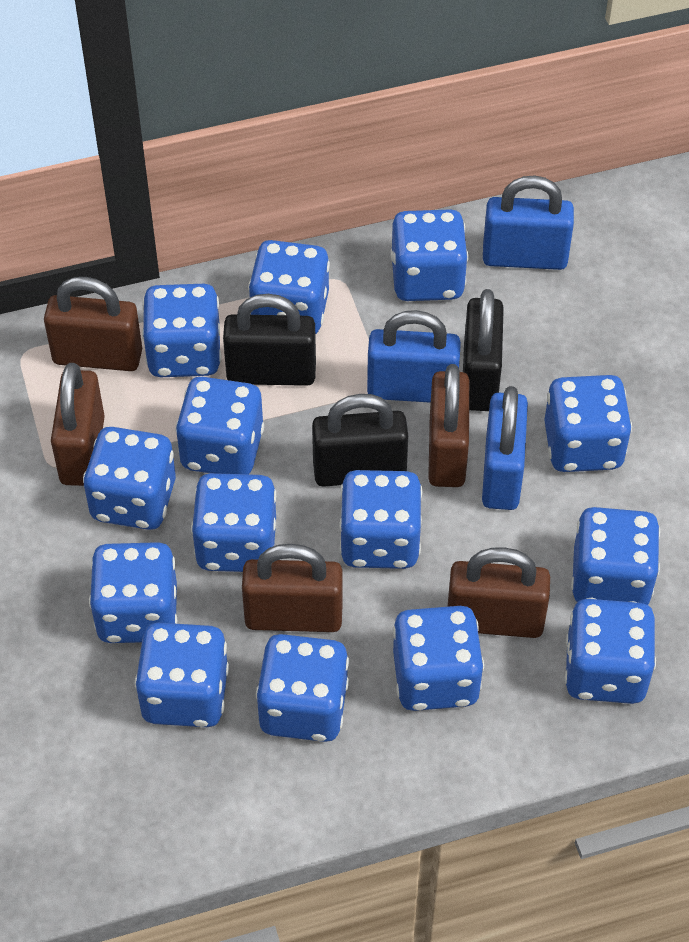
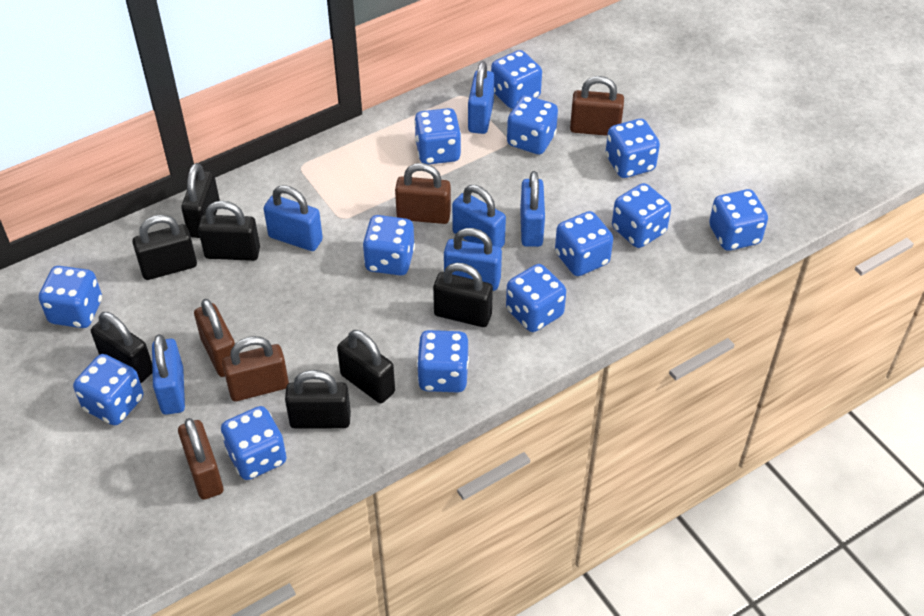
black padlock: [223,294,316,386] [312,394,408,487] [463,289,504,411] = 3 -> [91,312,153,383] [132,215,197,280] [181,163,220,238] [198,201,260,261] [285,370,351,429] [337,330,395,403] [433,263,493,327] = 7
blue dice: [83,427,176,530] [89,542,177,643] [135,623,229,727] [142,284,222,377] [175,377,264,474] [191,473,276,572] [248,240,330,334] [256,634,349,742] [339,470,422,569] [390,209,468,301] [393,606,484,711] [544,375,632,472] [565,599,656,704] [571,507,660,605] = 14 -> [39,266,102,328] [73,354,143,425] [221,406,287,480] [362,215,415,275] [414,108,461,164] [417,330,469,392] [491,50,542,109] [506,264,566,332] [507,95,558,155] [555,211,613,276] [605,119,660,178] [612,183,671,248] [709,189,768,251] = 13
blue padlock: [367,310,461,403] [482,386,528,510] [483,175,574,270] = 3 -> [152,334,185,415] [264,185,323,251] [444,228,502,291] [452,185,506,248] [468,61,494,134] [520,171,545,247] = 6

